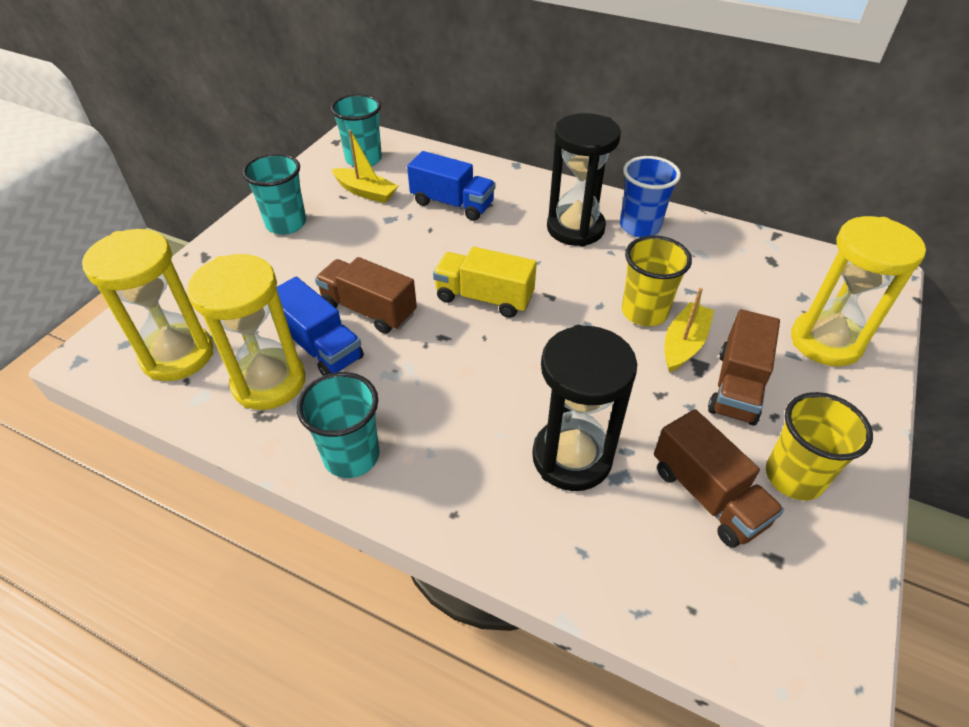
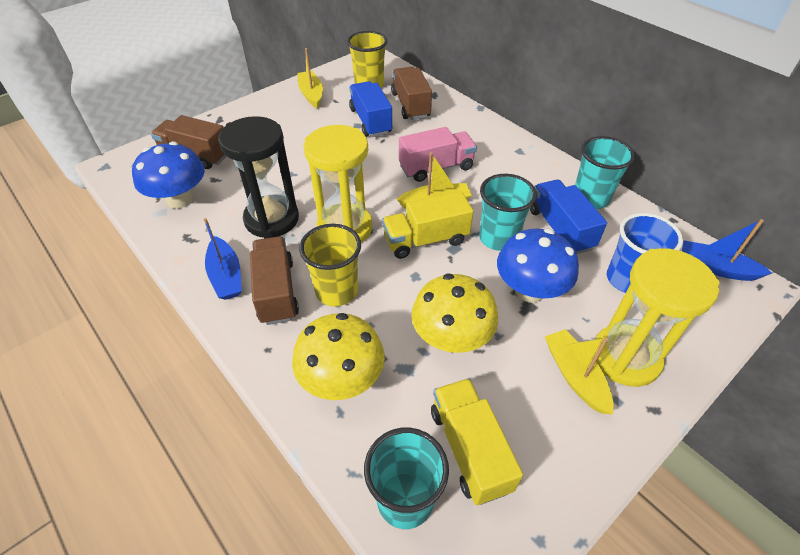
black hourglass: [532,325,637,491] [547,113,621,247] = 2 -> [218,116,299,238] = 1
blue boat: none = 0 -> [203,218,242,300] [682,219,772,281] = 2
blue mushroom: none = 0 -> [132,142,205,209] [497,229,579,303] = 2
pink truck: none = 0 -> [399,127,477,182] = 1
yellow boat: [331,130,398,203] [664,288,714,372] = 2 -> [297,48,323,108] [397,152,472,209] [545,329,613,414] = 3
yellow hourglass: [82,229,213,381] [187,254,305,410] [791,216,926,366] = 3 -> [304,125,373,243] [593,248,720,387] = 2
yellow mushroom: none = 0 -> [292,313,385,400] [411,274,498,353] = 2
yellow truck: [433,247,537,318] = 1 -> [382,191,474,259] [431,378,523,505] = 2

